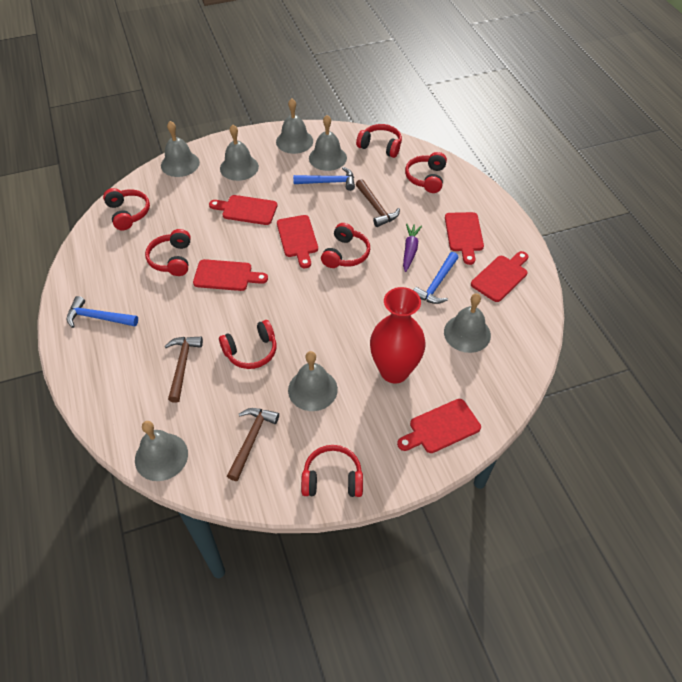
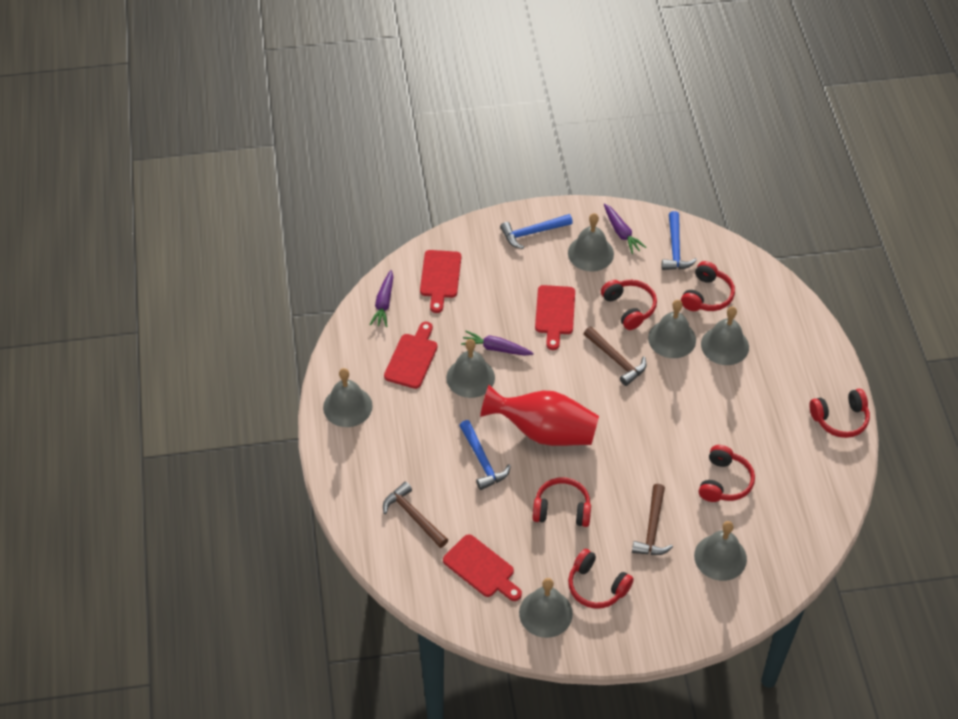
purple carrot: [403,224,422,272] = 1 -> [370,270,393,327] [461,331,534,356] [604,203,647,254] = 3
red cutting board: [193,259,268,291] [209,195,277,225] [277,215,318,268] [397,399,481,453] [445,212,484,265] [471,251,528,302] = 6 -> [384,322,438,389] [420,250,461,313] [443,534,522,601] [535,285,575,350] = 4
red headphones: [103,188,150,230] [145,229,191,276] [219,320,276,369] [301,445,363,497] [321,223,370,268] [356,124,402,158] [405,152,447,193] = 7 -> [532,478,591,527] [568,549,634,609] [601,280,657,330] [681,261,735,311] [699,445,755,502] [809,389,870,438] = 6

